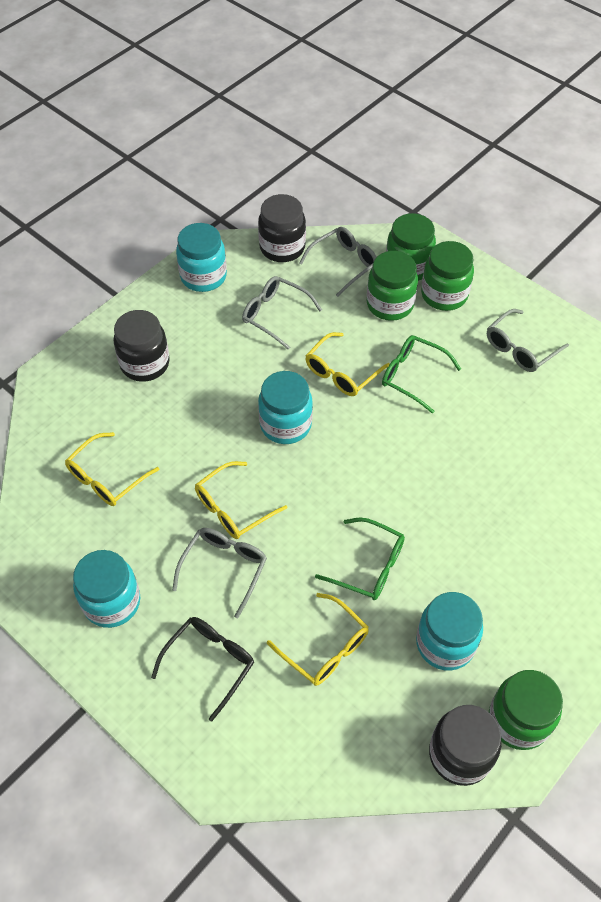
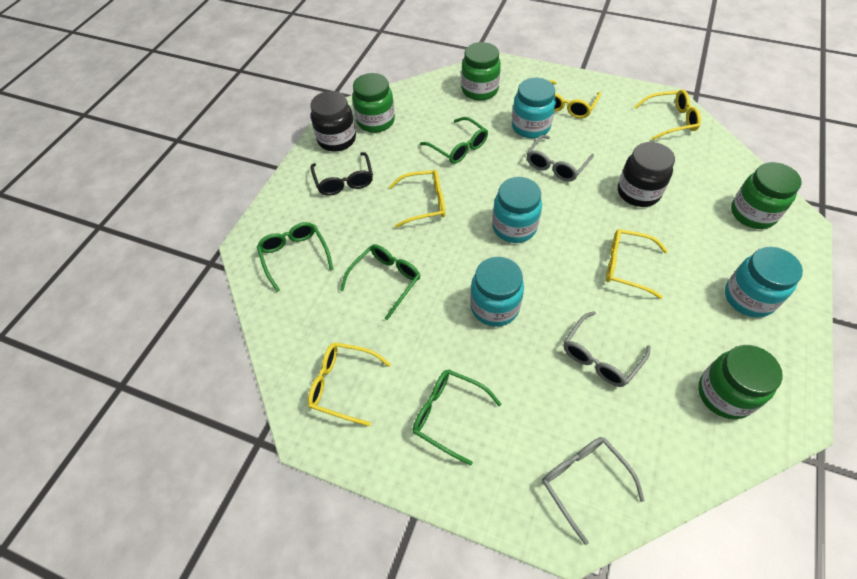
black jar: [114,310,170,382] [258,194,306,262] [429,705,501,786] = 3 -> [311,91,356,152] [618,142,675,207] = 2
green glasses: [315,518,405,600] [382,335,461,414] = 2 -> [257,222,334,292] [340,244,420,320] [412,369,501,466] [420,117,488,164] = 4
grey glasses: [172,528,267,618] [242,276,322,350] [299,227,376,297] [487,309,569,372] = 4 -> [527,135,594,182] [542,437,645,545] [563,311,650,387] = 3
yellow glasses: [65,432,159,506] [195,461,287,539] [267,593,369,686] [306,332,390,396] = 4 -> [308,342,391,426] [389,170,445,228] [550,80,601,118] [606,229,668,299] [634,90,701,140] = 5

